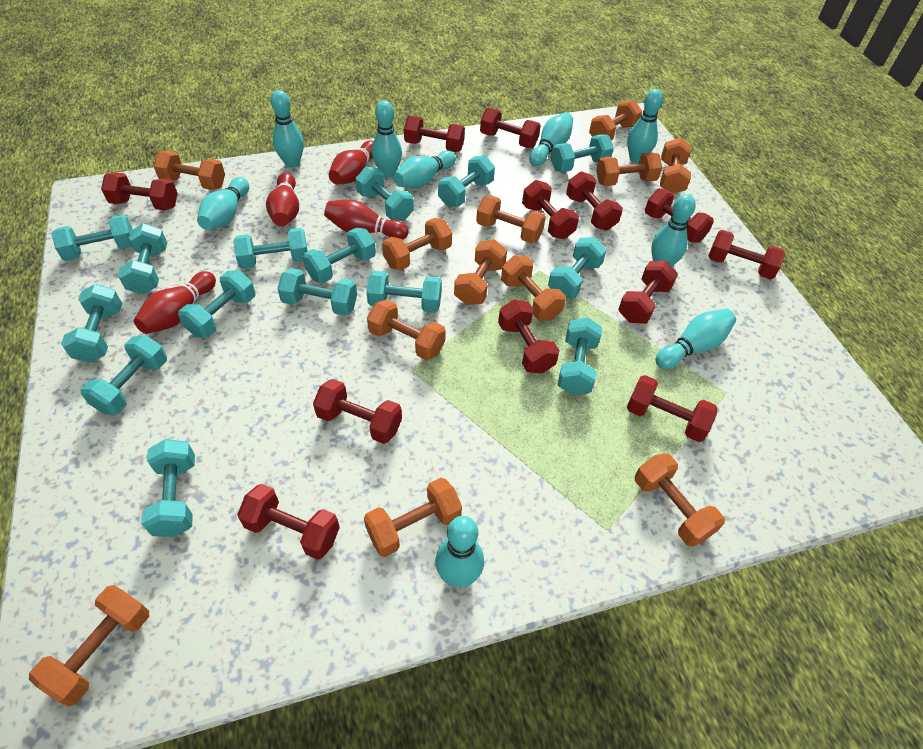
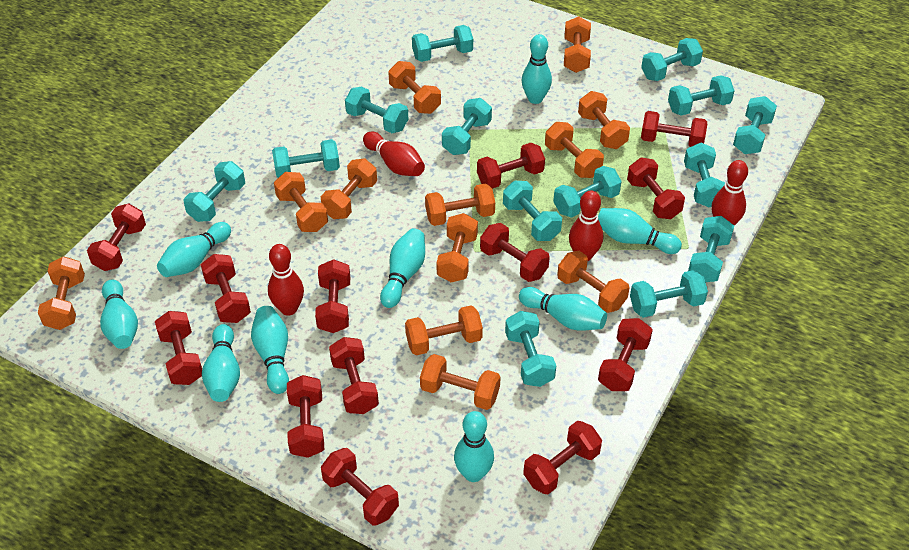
red dumbbell: [101,172,178,210] [237,484,340,560] [313,379,402,444] [404,116,465,152] [480,108,541,148] [498,299,560,373] [522,180,579,239] [566,172,623,230] [618,261,678,324] [627,375,718,442] [645,188,714,243] [708,230,786,279] = 12 -> [87,204,146,271] [155,311,202,385] [201,254,251,323] [287,375,324,458] [315,259,350,333] [321,448,399,526] [329,337,379,414] [477,143,545,189] [480,223,550,282] [523,421,602,494] [598,318,653,391] [627,158,685,219] [641,111,707,147] = 13
turquoise dumbbell: [51,215,133,261] [61,284,122,363] [81,335,167,415] [118,224,167,294] [141,439,195,537] [178,270,255,338] [233,228,308,269] [277,268,357,316] [303,227,376,283] [356,167,414,221] [366,271,442,313] [438,155,495,207] [548,237,607,298] [551,134,614,172] [557,317,602,395] = 15 -> [184,161,245,222] [272,139,340,178] [345,87,408,133] [412,25,473,62] [442,98,492,155] [503,181,562,241] [505,311,556,387] [553,166,622,218] [630,270,708,318] [641,38,703,81] [668,75,735,116] [684,143,725,208] [688,216,734,282] [733,96,777,154] = 14

